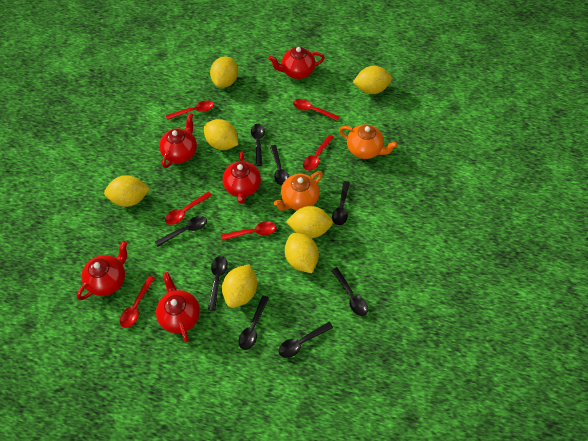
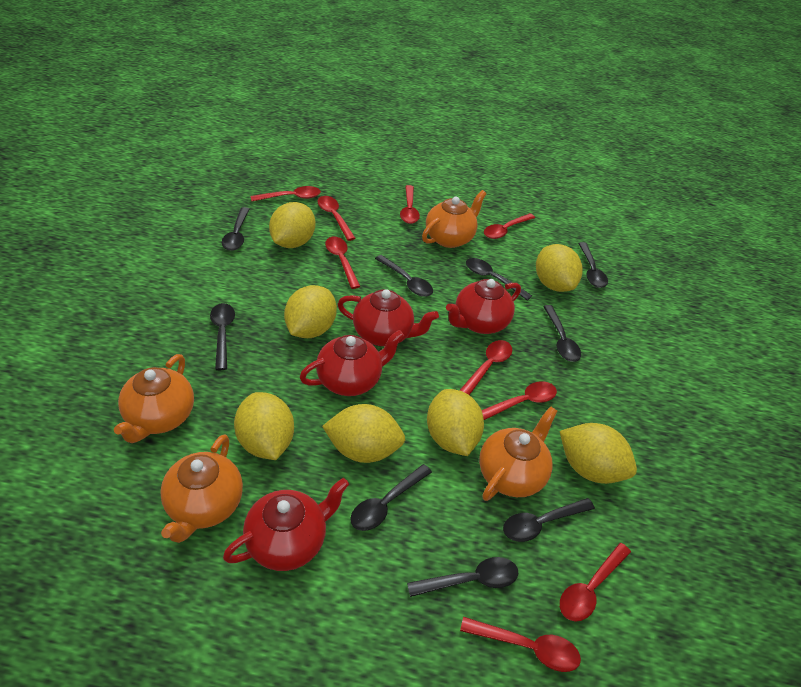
black spoon: [155,216,207,247] [208,256,228,311] [238,296,269,350] [251,124,265,166] [270,145,289,186] [278,322,333,358] [331,267,368,316] [332,181,350,225] = 8 -> [210,303,235,370] [222,207,250,251] [350,464,432,531] [375,255,433,297] [407,557,519,597] [466,258,532,301] [503,498,595,542] [543,305,581,362] [578,242,608,288] = 9
orange teapot: [274,171,323,210] [339,124,398,159] = 2 -> [114,354,194,443] [160,434,243,543] [422,190,487,248] [479,406,557,501] = 4
red spoon: [120,276,155,328] [165,192,212,225] [166,100,214,120] [221,221,276,241] [293,99,339,121] [303,135,334,171] = 6 -> [251,186,321,202] [318,196,356,241] [325,237,361,289] [400,185,420,224] [459,340,512,395] [460,617,581,672] [482,381,557,420] [484,213,535,239] [560,543,631,622] = 9
red teapot: [77,241,127,300] [156,272,200,342] [159,113,197,168] [222,152,261,204] [269,47,325,79] = 5 -> [223,478,349,571] [299,330,404,396] [338,289,439,346] [446,279,521,334] = 4

